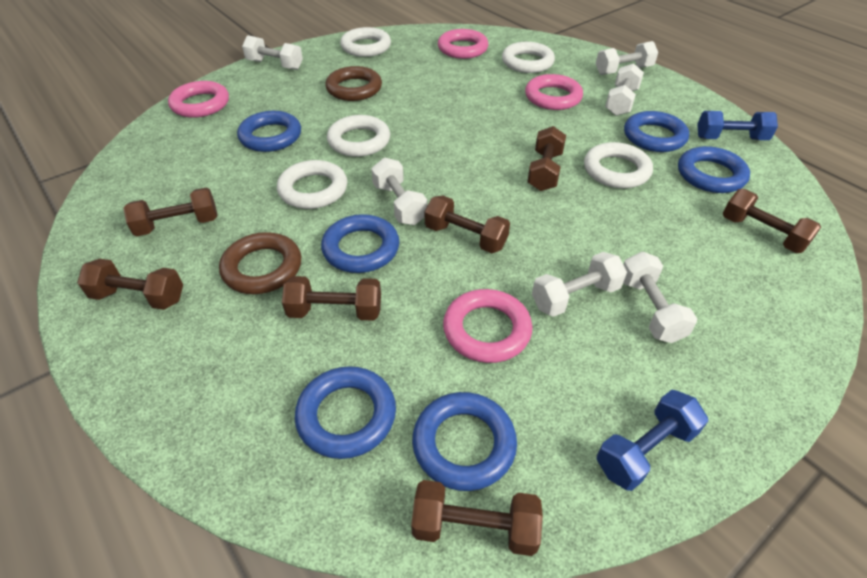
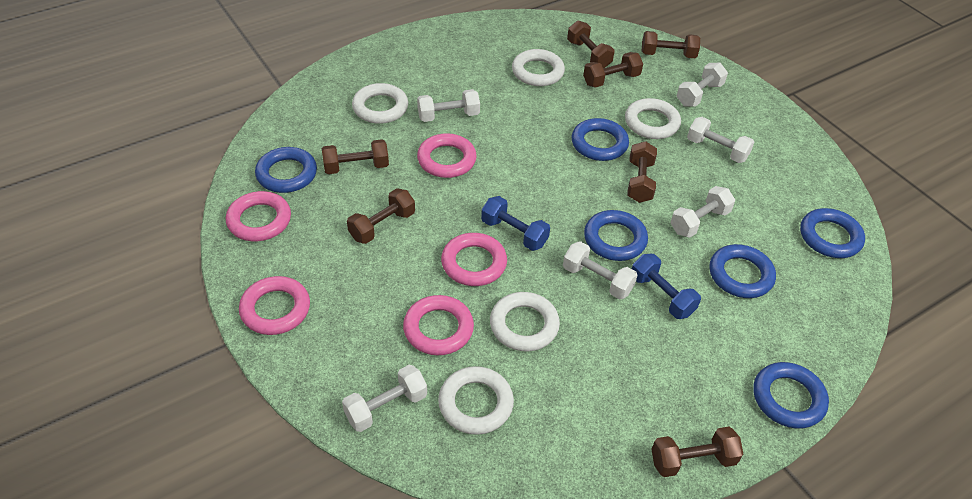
brown ring: [219,232,301,294] [325,66,382,101] = 2 -> none = 0
pink ring: [168,81,229,118] [438,29,488,59] [443,289,532,363] [525,74,583,110] = 4 -> [226,191,291,241] [239,276,310,335] [403,295,474,355] [417,133,477,178] [441,233,507,286] = 5

